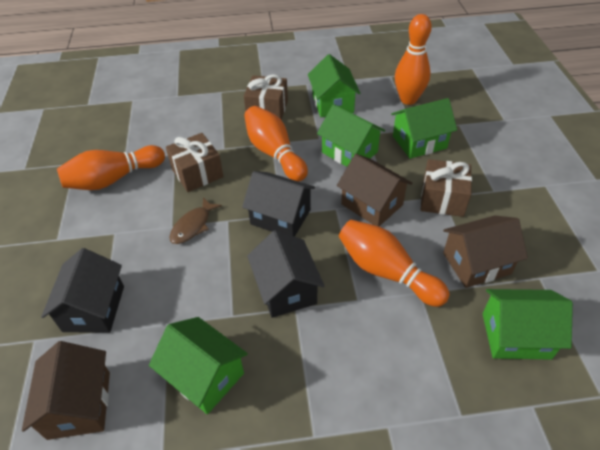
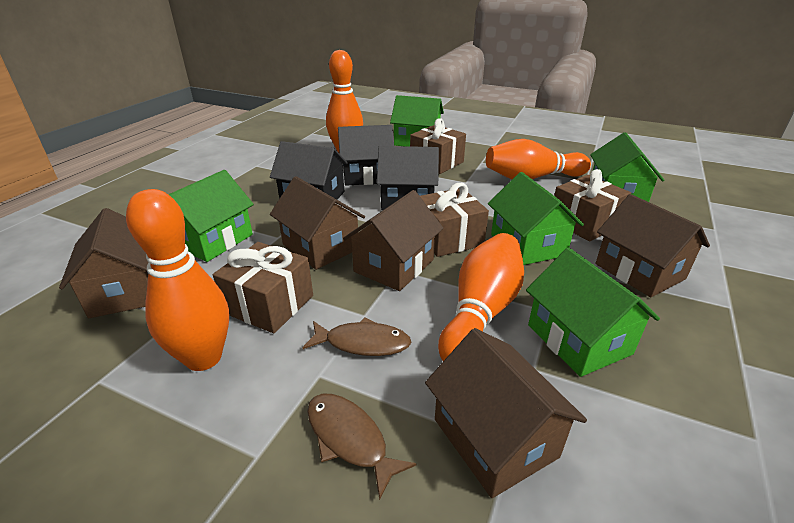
brown fish: [169,197,222,244] = 1 -> [303,317,411,356] [307,394,417,501] = 2
brown gift: [166,133,223,192] [244,74,288,120] [421,159,472,217] = 3 -> [213,242,313,333] [410,118,466,174] [420,183,489,257] [554,169,631,241] = 4
brown house: [22,341,110,440] [337,154,412,226] [443,216,528,288] = 3 -> [59,208,149,318] [270,176,365,270] [343,190,444,291] [425,328,587,498] [596,194,710,297] = 5

